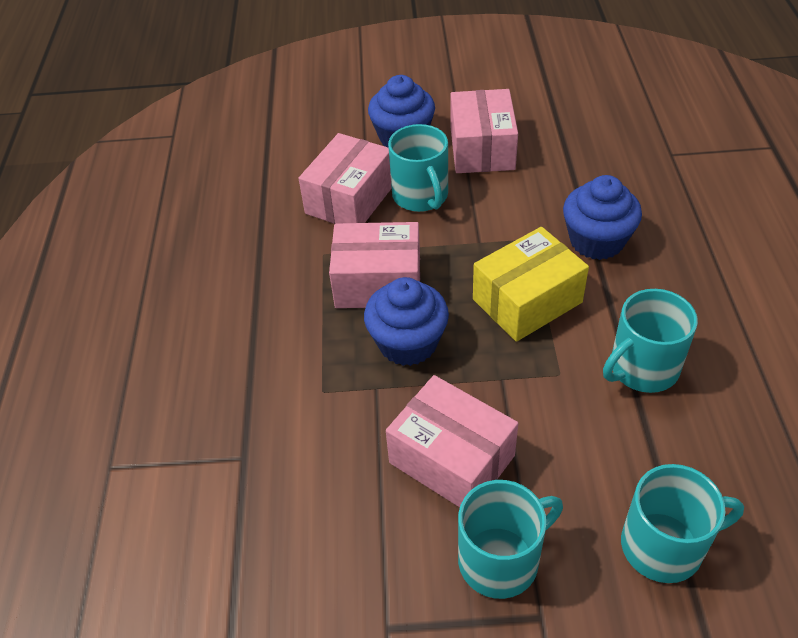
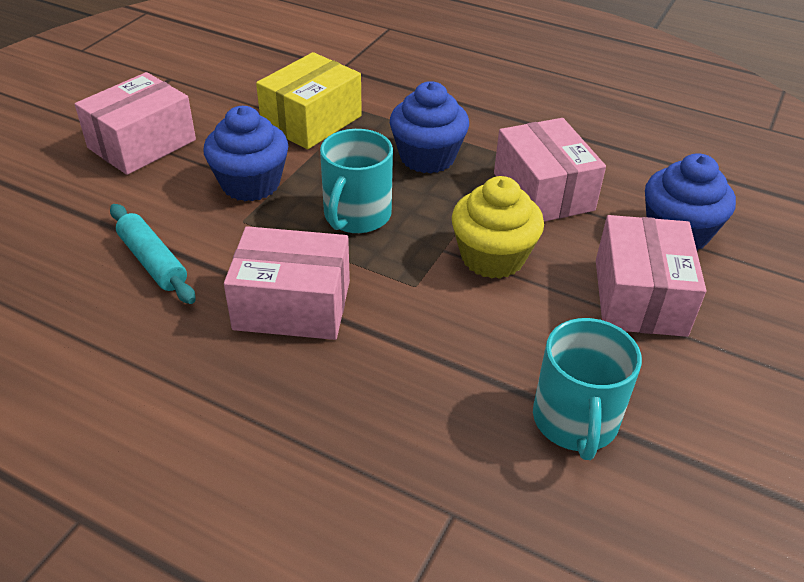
turquoise mug: [388,124,448,212] [458,480,563,599] [603,289,698,393] [621,464,744,583] = 4 -> [320,129,393,233] [533,318,642,460] = 2
turquoise rolling pin: none = 0 -> [110,204,195,304] = 1
yellow cupcake: none = 0 -> [452,176,544,279] = 1

